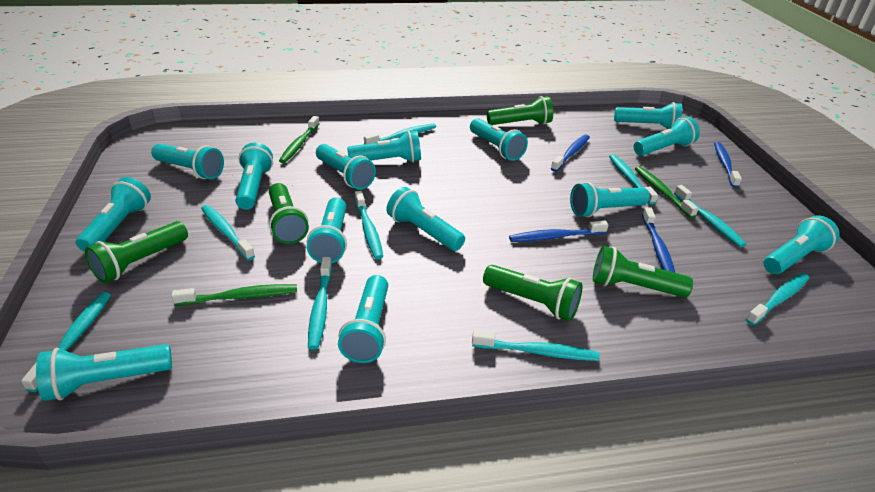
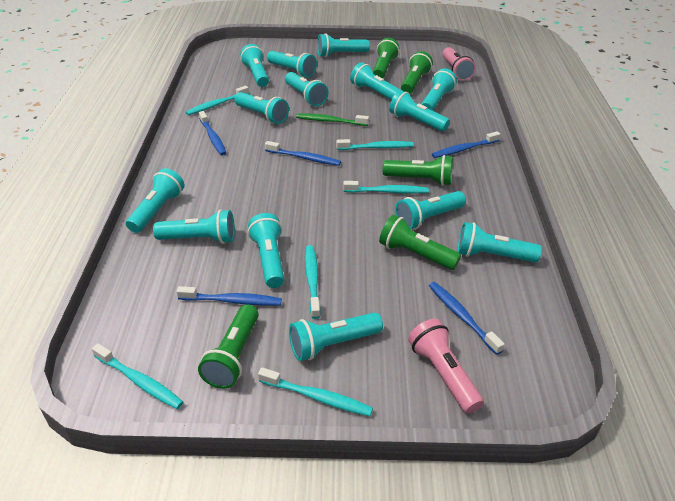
blue toothbrush: [509,221,608,242] [551,134,590,172] [642,207,675,273] [714,142,742,188] = 4 -> [176,286,282,306] [199,111,226,156] [265,141,341,166] [429,282,505,355] [432,131,501,158] = 5
green toothbrush: [171,284,297,306] [279,116,320,163] [635,166,699,218] = 3 -> [296,114,369,126] = 1
pink flashlight: none = 0 -> [408,319,484,414] [442,47,476,81] = 2
turquoise toothbrush: [21,292,111,392] [201,205,255,260] [308,257,332,350] [355,191,383,259] [364,123,436,144] [472,330,600,361] [609,154,658,205] [674,185,746,247] [746,273,809,325] = 9 -> [92,343,183,409] [186,86,249,115] [258,367,373,416] [305,245,321,319] [336,139,414,150] [343,181,429,194] = 6

